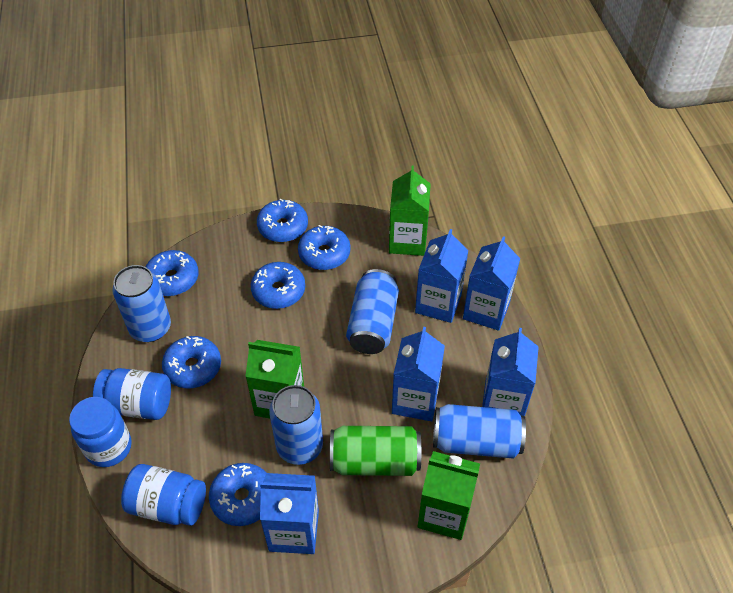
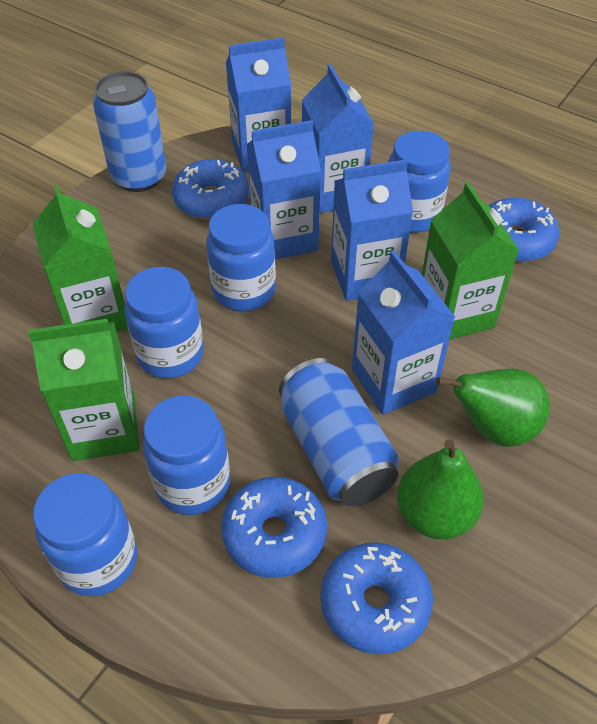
blue can: [112,265,171,342] [269,385,323,465] [346,269,399,354] [433,404,526,459] = 4 -> [93,71,166,192] [279,358,399,507] = 2
blue donut: [146,250,199,296] [162,336,221,388] [209,463,267,526] [251,262,305,309] [257,199,308,242] [298,225,350,270] = 6 -> [172,159,249,220] [221,477,327,578] [321,543,433,654] [489,198,559,262] = 4
blue jar: [69,397,132,467] [93,368,171,420] [121,464,206,526] = 3 -> [33,473,137,596] [125,267,204,379] [143,396,230,515] [206,204,276,311] [388,130,451,233] = 5
green can: [330,426,421,476] = 1 -> none = 0
green pear: none = 0 -> [397,439,484,539] [436,369,550,447] = 2

